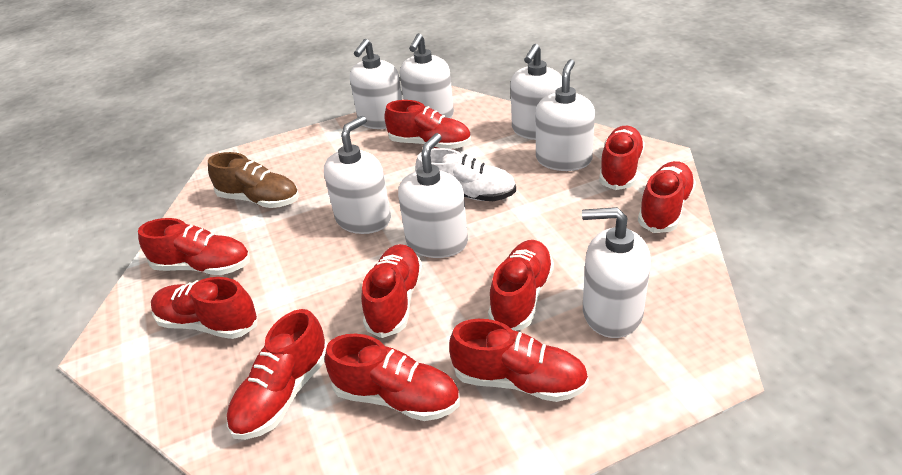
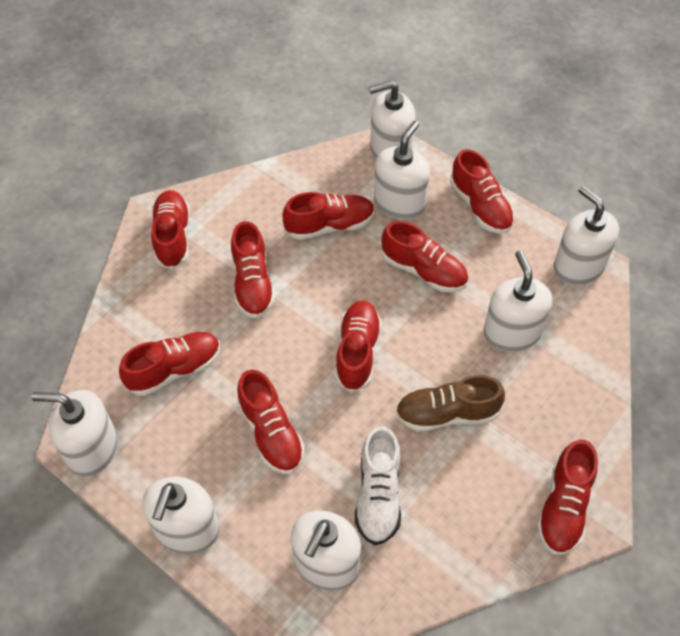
red shoe: [138,218,250,275] [151,277,258,339] [227,309,327,440] [325,334,460,421] [361,244,423,338] [384,100,471,149] [449,319,589,402] [488,240,554,331] [599,126,645,190] [638,161,696,233] = 10 -> [119,332,220,396] [151,190,190,270] [231,221,275,319] [237,370,305,474] [283,192,375,240] [335,300,382,393] [381,221,468,292] [450,149,515,234] [537,440,598,555] = 9

